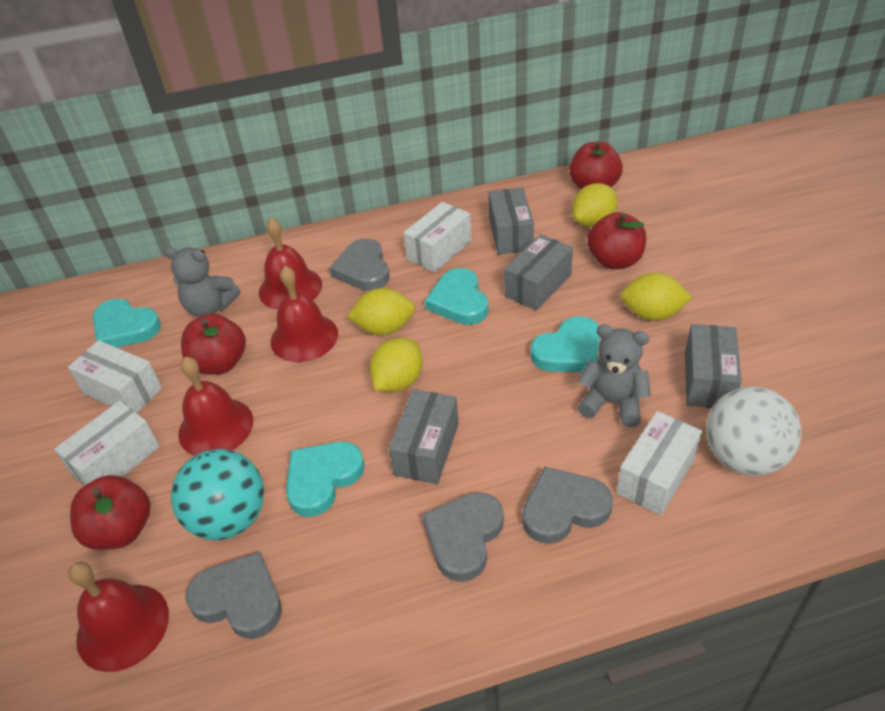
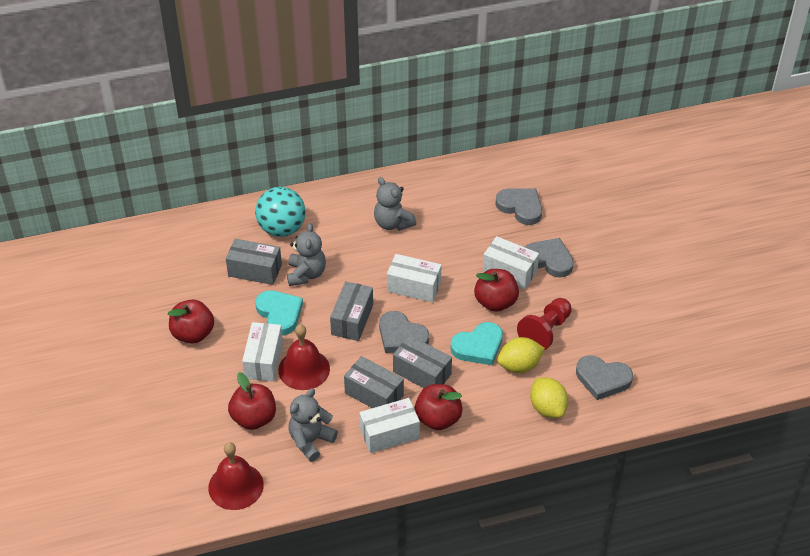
grey teddy bear: [164,247,240,317] [577,324,651,427] = 2 -> [287,223,326,286] [289,388,338,462] [374,177,416,231] = 3
red bell: [68,562,169,672] [178,357,253,456] [259,218,322,310] [271,266,338,362] = 4 -> [208,442,264,510] [278,324,330,390] = 2
red pawn: none = 0 -> [517,298,572,350] = 1
turquoise heart: [93,299,161,348] [286,442,365,517] [425,268,489,325] [531,316,600,372] = 4 -> [255,290,303,335] [450,322,503,365] = 2
white ball: [706,386,802,476] = 1 -> none = 0
yellow lemon: [347,288,415,335] [369,338,423,392] [572,183,618,227] [621,273,692,321] = 4 -> [497,337,545,373] [530,378,568,418] = 2

